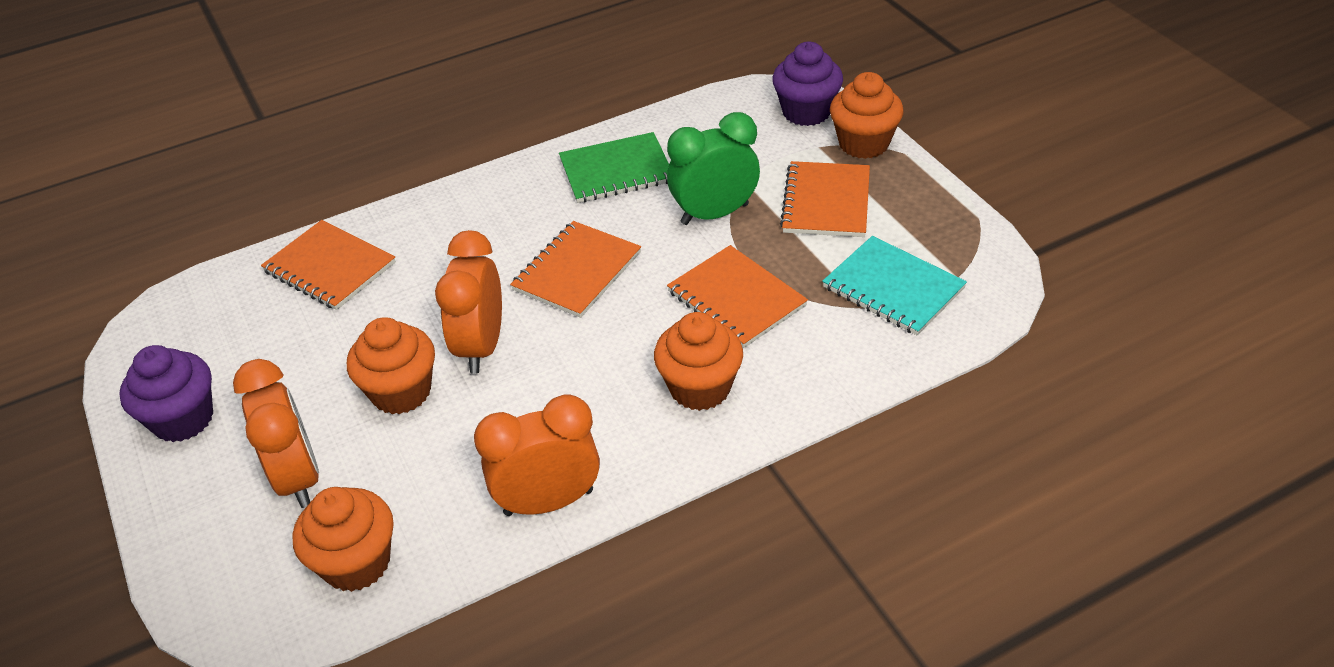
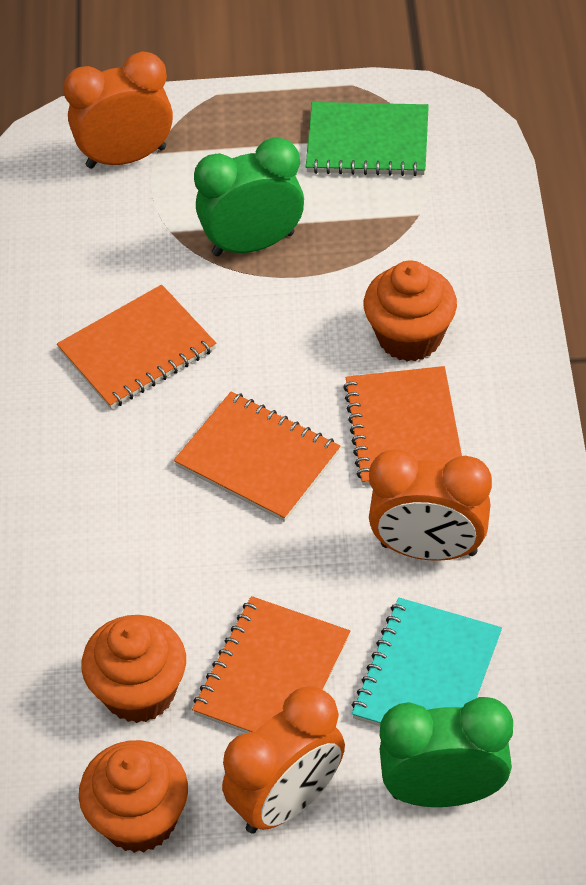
green clock: [667,112,760,225] = 1 -> [194,137,304,256] [380,697,513,807] = 2
orange cupcake: [293,487,394,592] [347,317,435,414] [654,312,743,411] [830,72,904,159] = 4 -> [79,740,188,853] [81,615,186,723] [364,260,457,361] = 3
purple cupcake: [119,345,213,442] [772,42,843,126] = 2 -> none = 0

